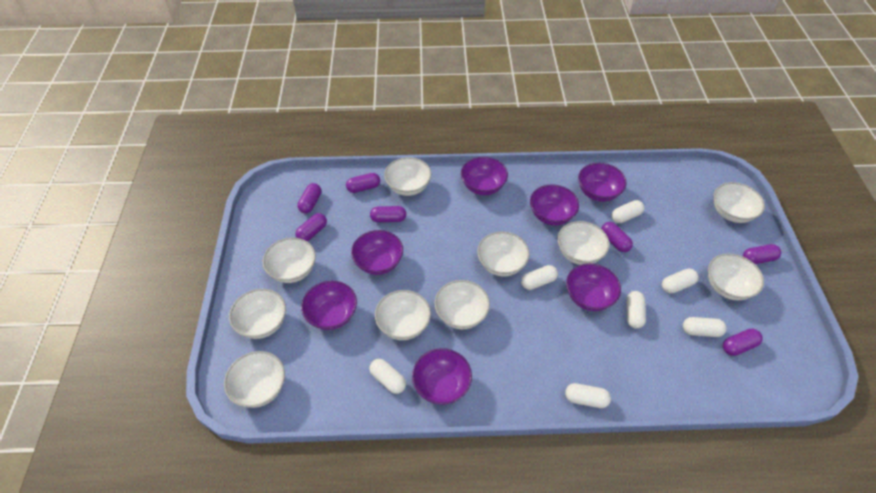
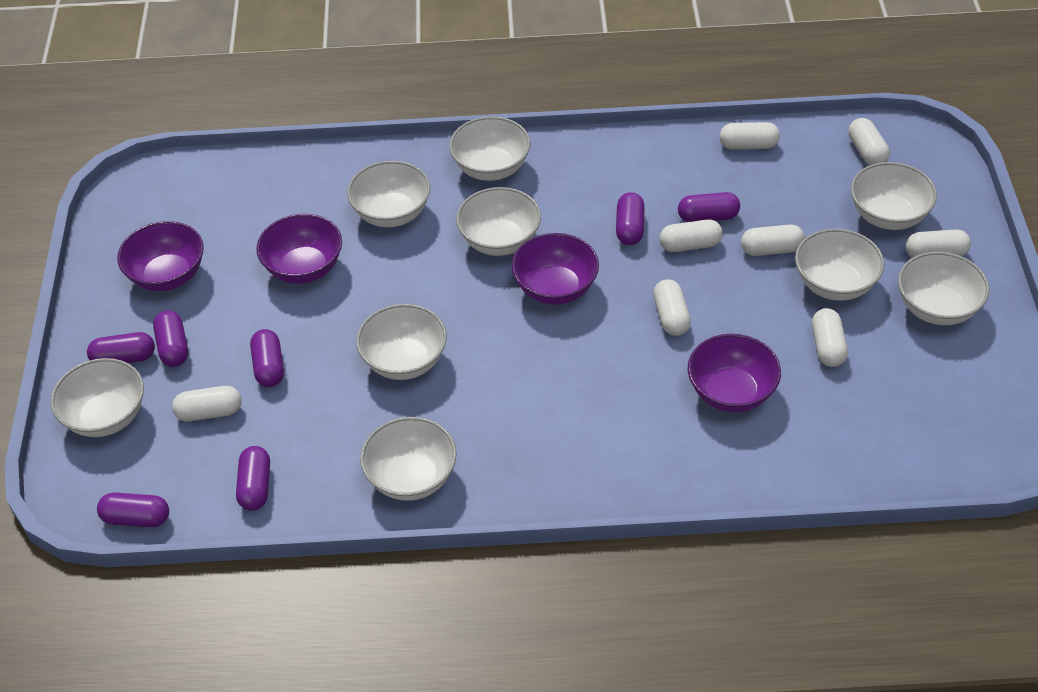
purple bowl: [301,281,357,330] [351,230,403,275] [412,348,472,405] [461,157,508,195] [530,185,579,225] [566,263,621,311] [578,163,627,202] = 7 -> [117,221,204,291] [256,214,342,284] [512,233,599,305] [688,334,781,413] = 4
white bowl: [224,351,285,408] [229,289,286,339] [262,238,316,283] [375,290,431,340] [384,157,431,196] [434,280,490,329] [477,232,530,276] [558,221,610,265] [708,253,764,300] [714,182,765,223] = 10 -> [50,358,144,437] [347,161,430,227] [356,304,447,380] [360,417,457,501] [449,116,530,181] [456,187,541,256] [795,229,884,301] [851,162,937,230] [898,252,989,325] = 9
white capsule: [370,359,406,394] [521,265,558,290] [565,383,611,408] [611,200,644,223] [626,291,646,329] [662,268,698,294] [683,317,727,337] = 7 -> [172,386,242,421] [653,279,691,336] [660,220,723,252] [719,122,780,149] [741,225,805,256] [812,308,848,367] [848,118,890,165] [906,229,971,258] = 8

